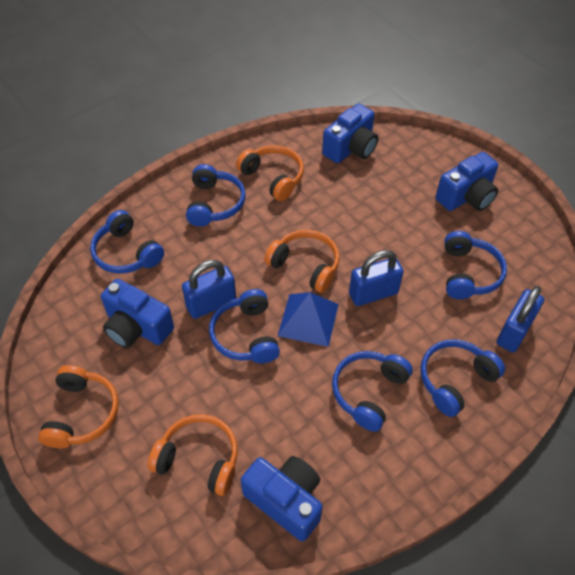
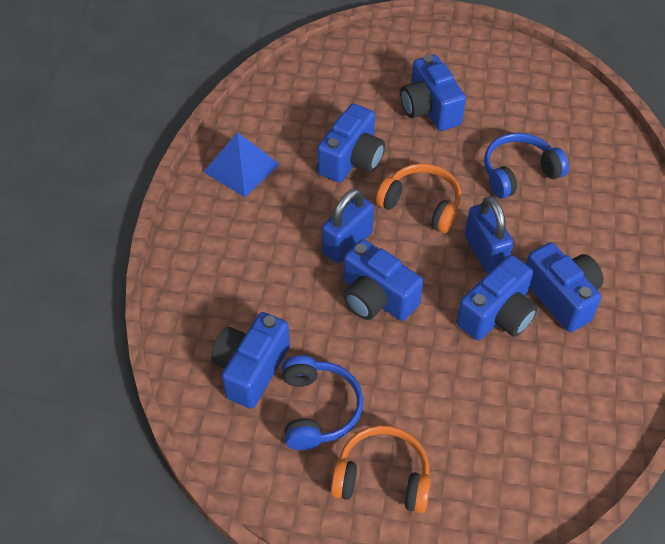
blue camera: [101,279,174,348] [241,456,323,541] [322,104,378,163] [436,152,498,211] = 4 -> [211,312,290,409] [317,103,385,183] [343,239,423,321] [400,55,466,131] [456,255,538,341] [526,242,604,332] = 6
blue headphones: [90,210,164,274] [186,164,246,227] [209,289,280,363] [332,351,413,432] [420,339,505,417] [444,231,507,299] = 6 -> [282,355,363,450] [484,133,569,199] = 2
blue padlock: [182,260,236,319] [349,250,404,306] [497,286,544,352] = 3 -> [322,188,374,263] [465,196,514,274] = 2
orange headphones: [38,365,119,448] [148,414,238,496] [236,145,304,201] [264,230,340,293] = 4 -> [331,425,431,513] [376,163,461,233] = 2

